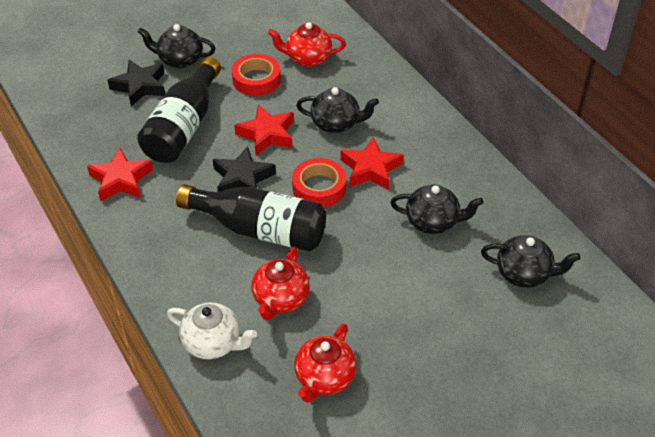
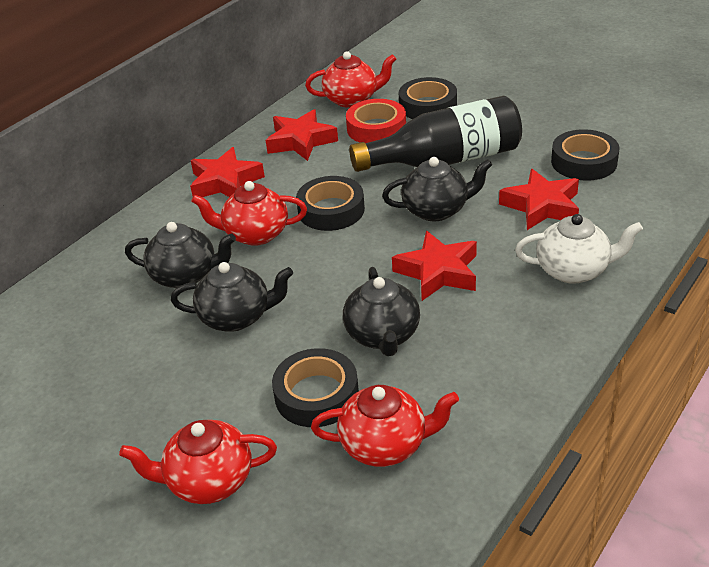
black bottle: [137,57,221,163] [176,184,326,251] = 2 -> [349,96,522,172] = 1
black star: [108,60,165,106] [213,146,276,192] = 2 -> none = 0
black tape: none = 0 -> [272,348,359,427] [296,176,365,231] [399,77,457,119] [551,129,620,181] = 4
red star: [87,147,153,202] [234,105,293,155] [340,137,403,190] = 3 -> [190,147,265,197] [266,109,338,161] [392,231,477,301] [499,169,579,230] = 4
red tape: [232,54,281,96] [292,158,346,207] = 2 -> [346,99,406,143] = 1
red teapot: [251,247,309,320] [268,22,346,67] [294,323,356,403] = 3 -> [119,420,277,504] [191,181,307,246] [305,51,396,108] [311,385,459,467] = 4

